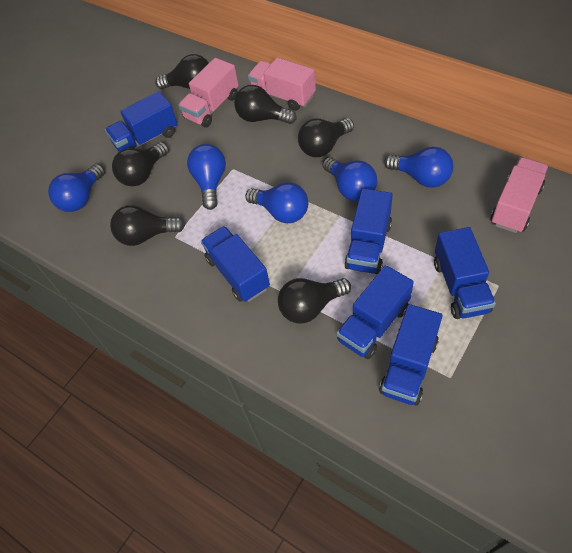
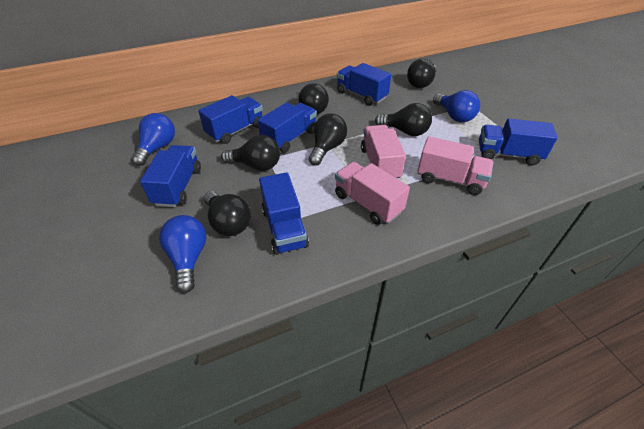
blue light bulb: [48,164,105,212] [187,144,226,210] [245,182,308,223] [323,157,377,201] [384,147,453,188] = 5 -> [131,113,175,166] [159,215,206,293] [433,90,480,122] = 3

